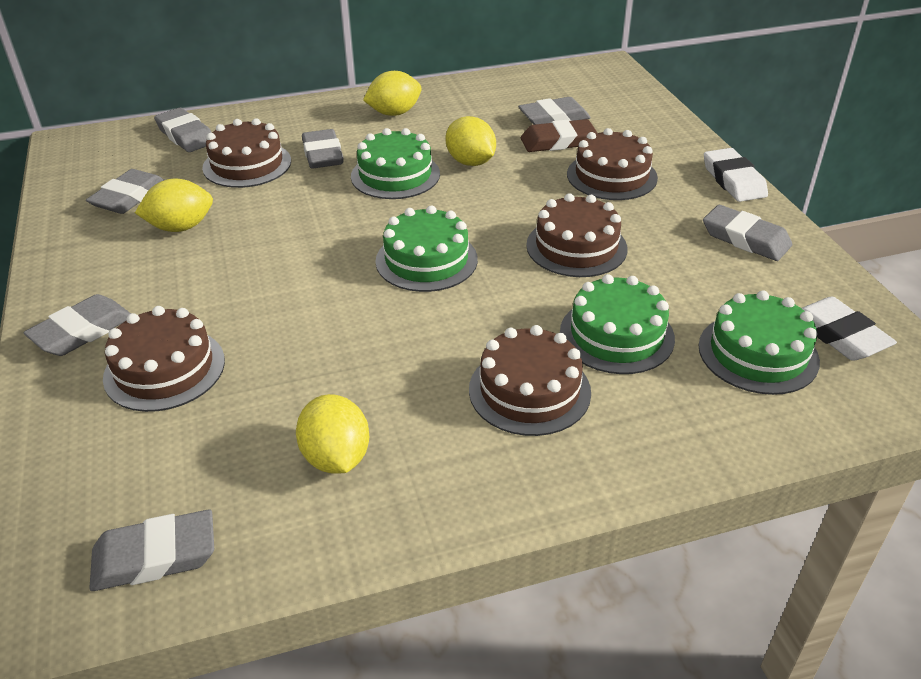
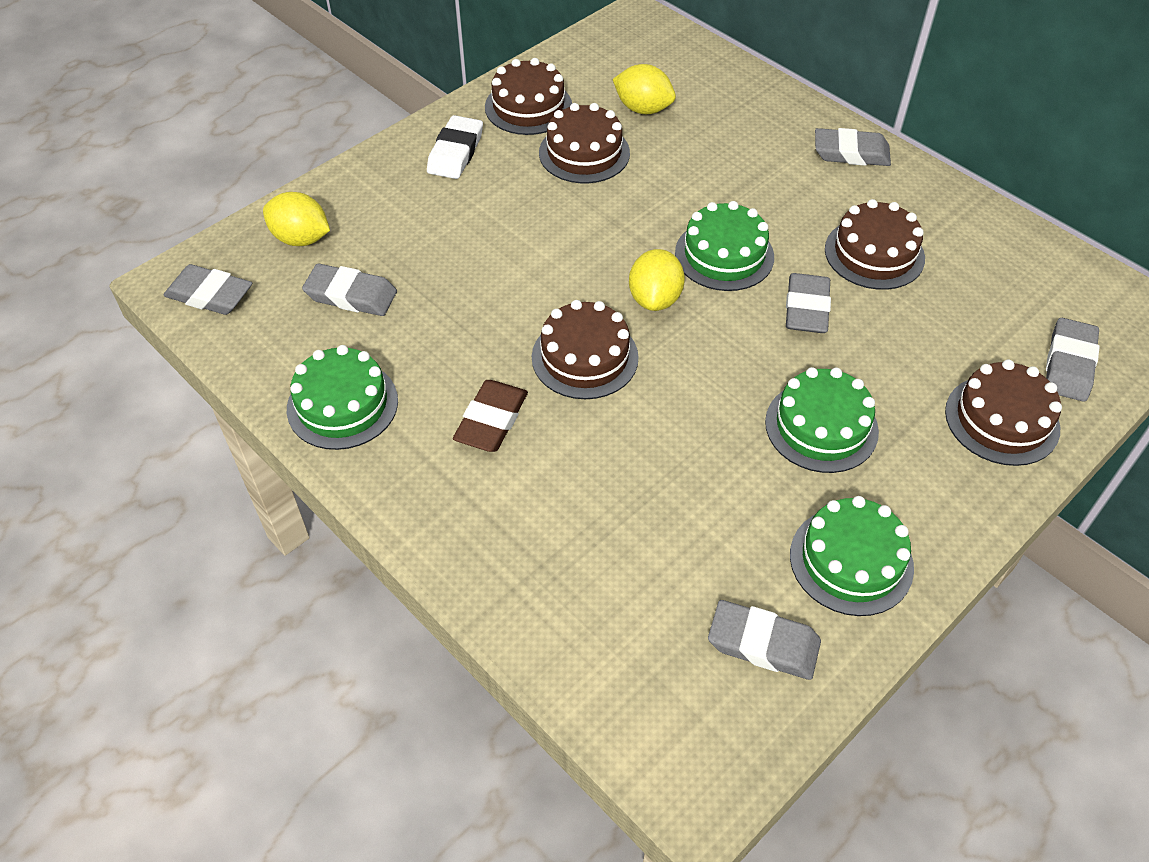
grey eraser: [23,294,131,356] [86,169,164,214] [89,509,214,591] [154,108,212,152] [302,129,344,169] [518,97,591,125] [703,205,792,261] = 7 -> [164,264,252,315] [302,264,397,316] [708,600,821,680] [786,273,831,333] [815,128,891,166] [1046,318,1100,402] = 6
white eraser: [704,148,768,202] [802,297,897,361] = 2 -> [427,115,483,179] = 1
yellow lemon: [135,179,213,232] [296,394,369,474] [363,71,421,116] [445,116,496,166] = 4 -> [263,192,330,246] [612,64,676,114] [629,249,685,311] = 3

